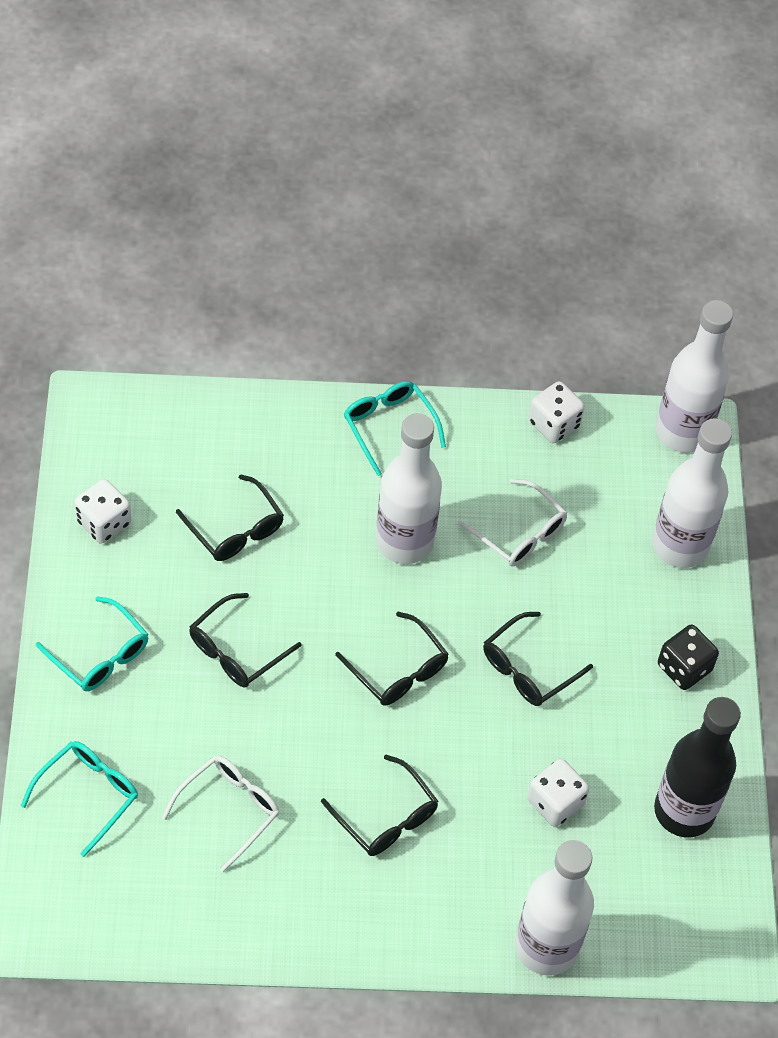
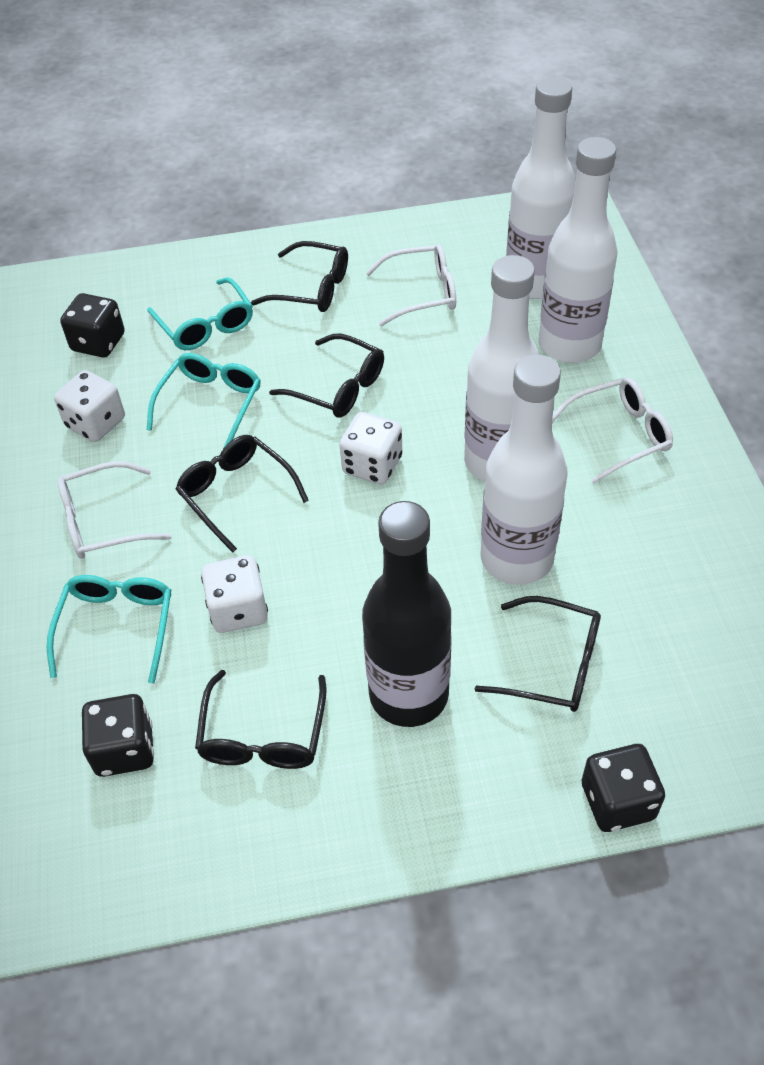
black dice: [658,625,719,690] = 1 -> [60,293,125,357] [82,694,154,777] [582,744,665,832] = 3
white glasses: [162,756,279,872] [458,478,567,567] = 2 -> [57,461,172,559] [365,244,456,326] [552,377,673,484] = 3

